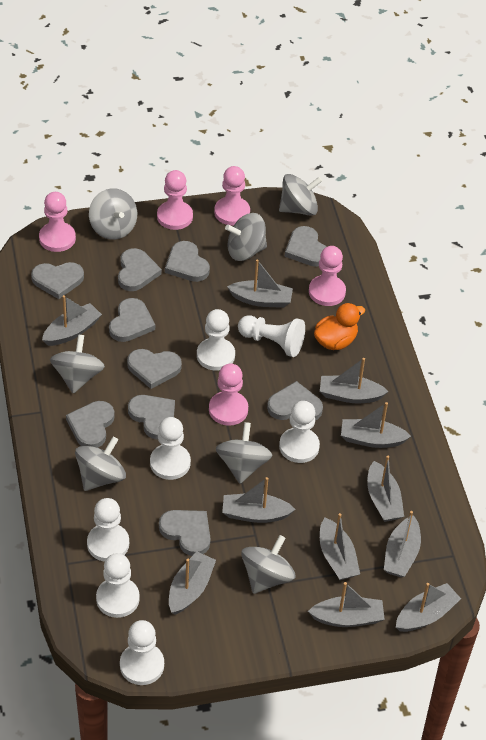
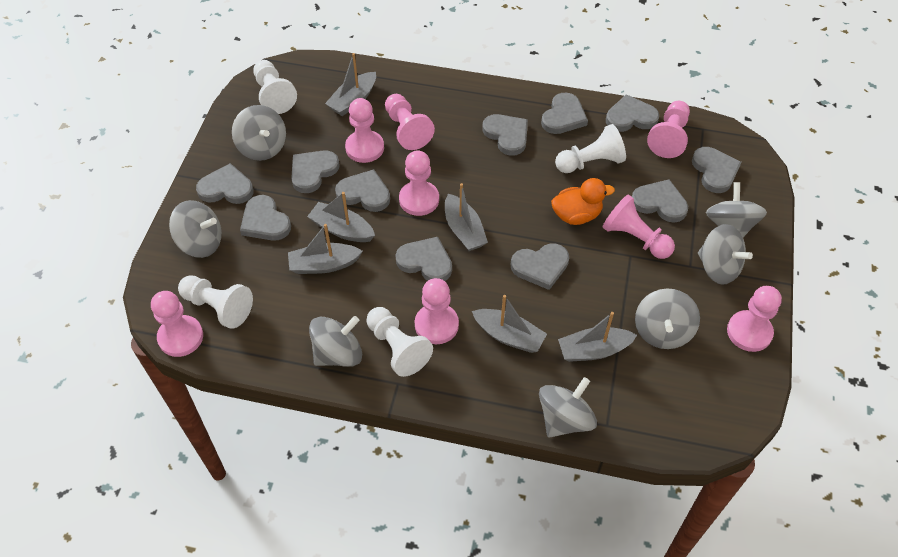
grey boat: [42,295,102,346] [169,551,216,615] [222,477,295,523] [227,259,293,308] [308,582,385,627] [320,358,389,403] [320,513,360,580] [341,402,411,448] [367,456,404,522] [384,511,421,577] [396,583,461,632] = 11 -> [288,224,363,274] [307,192,375,242] [325,53,376,116] [445,183,488,251] [472,295,547,353] [558,312,637,362] = 6
grey heart: [31,262,84,299] [66,401,115,448] [109,298,155,342] [118,248,162,291] [127,349,182,389] [128,395,175,439] [159,510,211,556] [165,241,210,282] [267,381,323,421] [285,226,326,267] = 10 -> [196,163,253,204] [240,195,291,241] [291,150,340,193] [335,169,390,212] [395,237,452,281] [482,114,528,156] [511,244,569,290] [541,93,588,134] [606,94,659,132] [632,179,688,223] [692,147,741,193] = 11
pink pawn: [39,192,76,252] [157,170,193,230] [209,363,248,426] [214,166,250,226] [309,246,346,306] = 5 -> [151,291,203,357] [345,98,384,163] [385,94,435,150] [399,150,439,216] [415,278,459,344] [602,194,675,259] [647,101,690,158] [727,286,782,352] = 8
white pawn: [87,498,129,562] [96,553,140,618] [120,620,164,685] [150,417,191,480] [197,309,235,371] [238,315,305,357] [279,401,320,463] = 7 -> [178,275,253,329] [254,60,297,114] [367,307,433,377] [555,124,626,173] = 4

